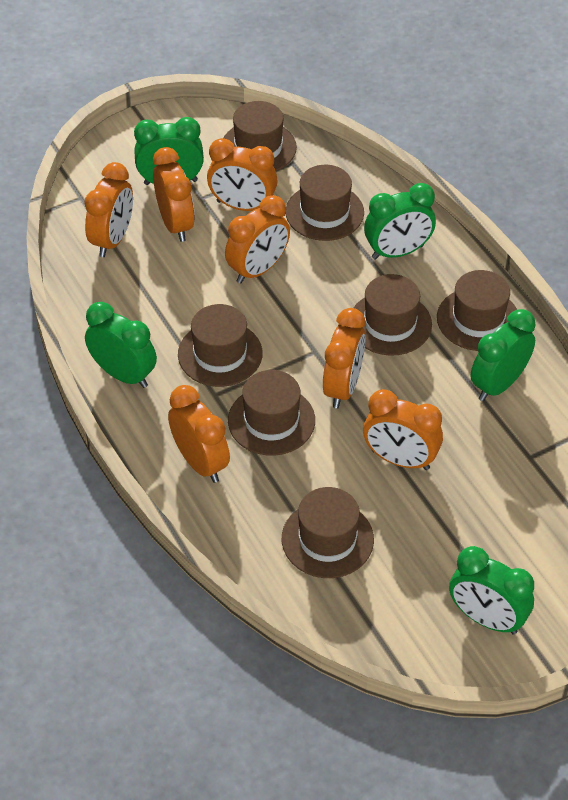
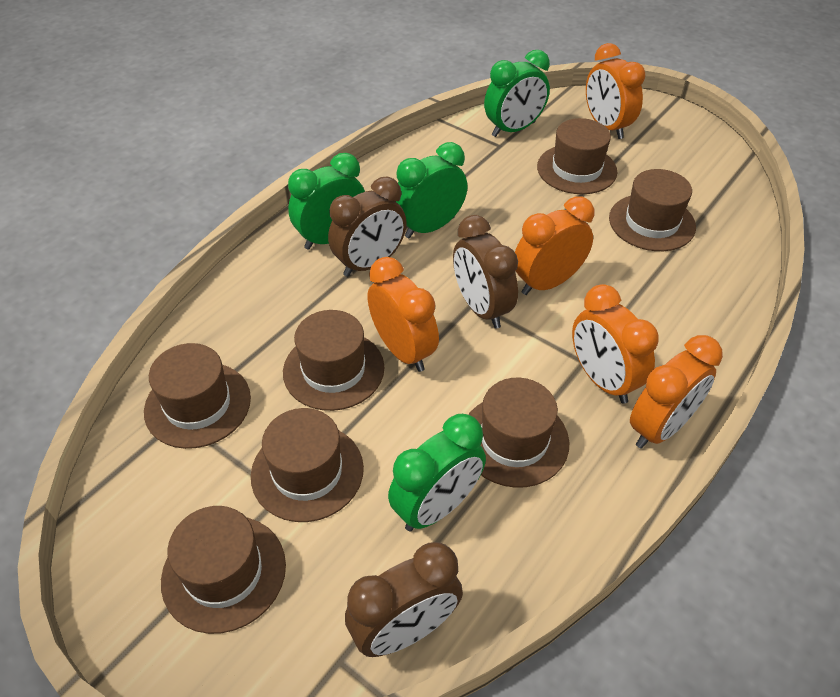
brown clock: none = 0 -> [328,177,407,277] [345,542,463,657] [453,215,518,329] = 3
green clock: [85,302,157,388] [134,117,204,185] [364,183,436,260] [449,546,534,634] [471,309,536,401] = 5 -> [288,153,365,250] [388,414,486,532] [396,142,468,238] [484,50,550,137] = 4
orange clock: [84,162,133,257] [153,147,195,242] [168,385,230,483] [207,138,277,211] [225,195,290,284] [323,308,365,409] [363,389,443,470] = 7 -> [368,257,439,372] [515,197,594,295] [572,284,659,404] [586,43,645,139] [630,335,723,449] = 5

